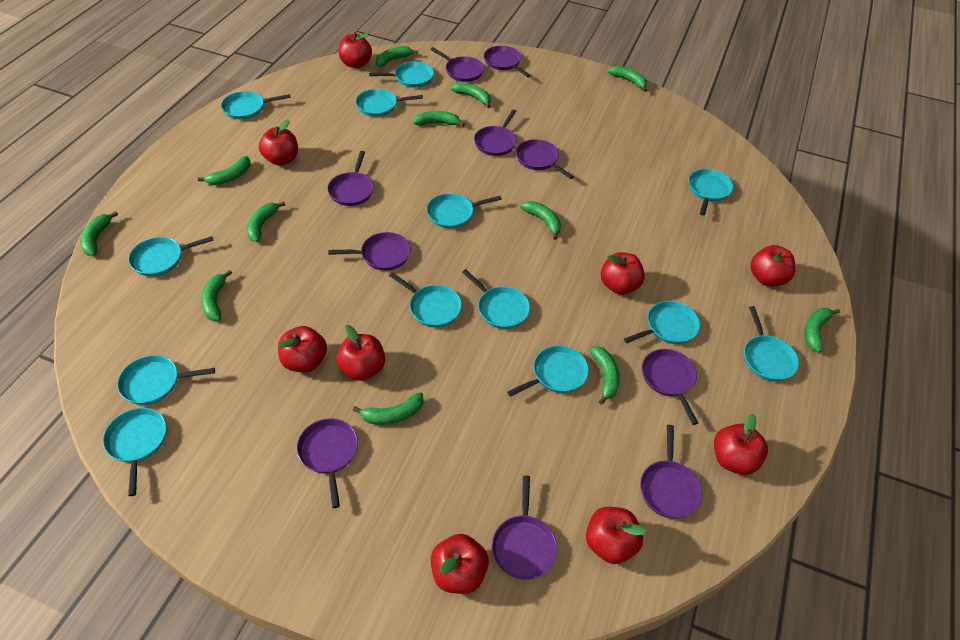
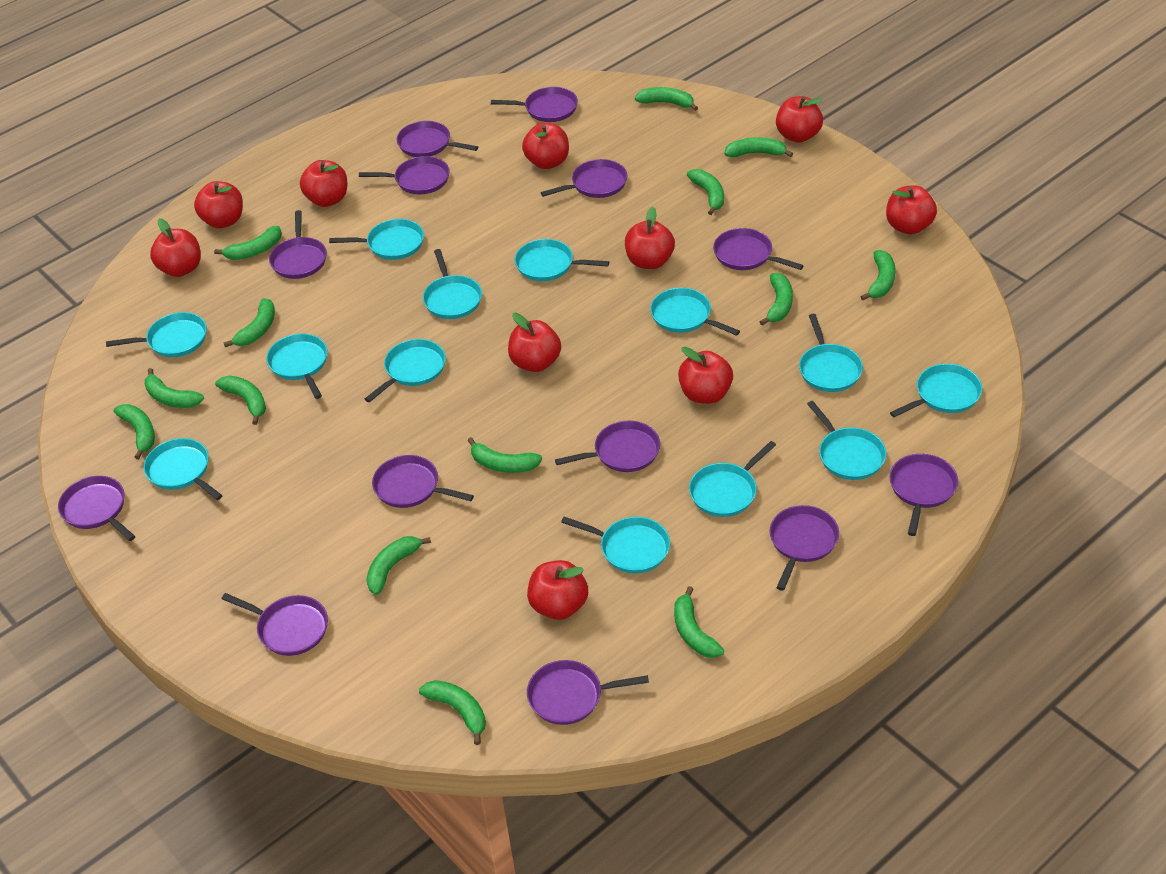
green banana: [80,211,118,256] [198,156,251,185] [201,270,232,321] [247,201,285,242] [353,392,424,425] [376,46,418,67] [413,111,465,127] [451,82,491,108] [520,201,561,240] [589,346,620,405] [608,66,647,92] [804,308,840,352] = 12 -> [113,404,155,459] [145,368,204,408] [214,226,282,260] [215,376,266,425] [223,298,275,347] [366,536,431,595] [419,680,486,745] [467,437,542,473] [635,87,698,111] [674,586,724,658] [687,169,724,215] [724,137,793,157] [760,273,793,325] [861,250,895,300] = 14
purple pan: [297,418,358,508] [328,151,374,206] [328,232,411,271] [430,47,484,82] [474,109,517,156] [484,46,530,77] [492,475,557,580] [516,139,574,179] [640,425,702,519] [642,349,698,425] = 10 -> [58,476,135,541] [221,593,328,656] [269,210,327,279] [359,156,450,194] [372,455,474,508] [397,121,478,157] [491,87,578,122] [527,660,649,725] [541,159,627,198] [555,421,660,472] [713,228,804,270] [769,505,839,591] [889,454,958,536] = 13
red apple: [259,119,298,166] [278,326,327,372] [336,325,385,381] [339,33,372,68] [431,534,489,594] [586,507,647,564] [601,252,645,294] [714,414,768,475] [750,245,795,286] = 9 -> [150,218,201,277] [194,181,243,228] [300,160,347,207] [508,313,561,372] [522,123,569,169] [527,560,588,620] [625,207,675,269] [678,347,733,404] [776,96,823,143] [886,185,937,235] = 10

